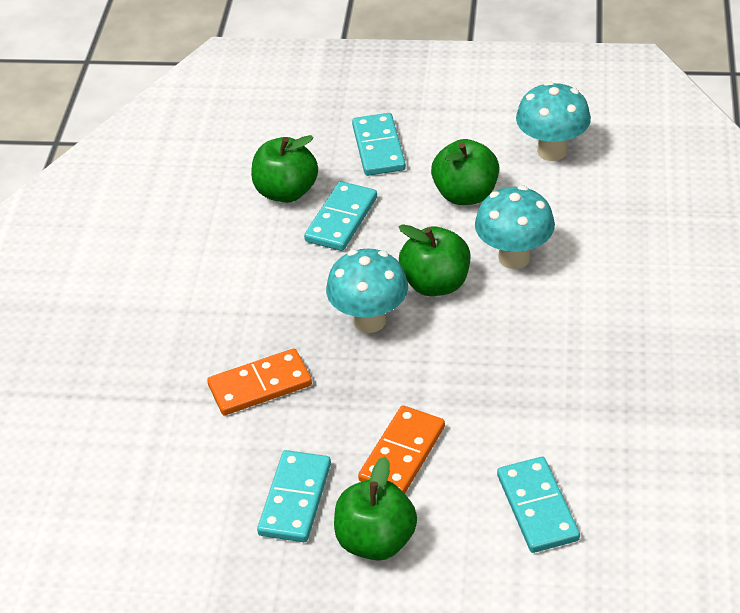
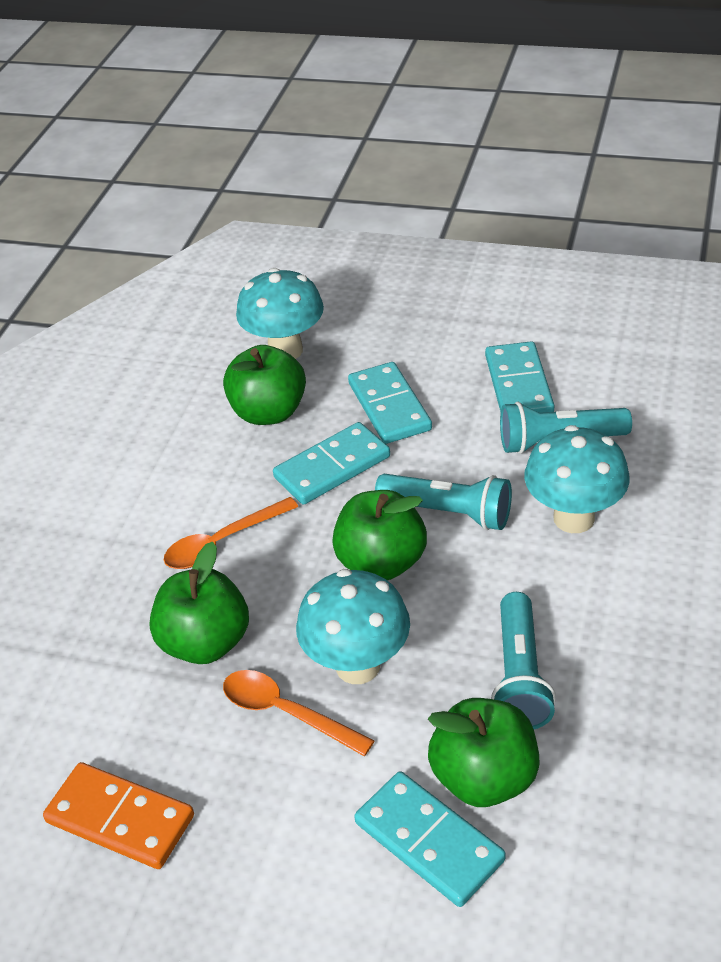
orange domino: [207,348,312,416] [358,405,445,494] = 2 -> [43,762,194,869] = 1
orange spoon: none = 0 -> [164,497,298,569] [223,670,375,756] = 2
turquoise flashlight: none = 0 -> [375,474,512,530] [491,592,556,729] [500,402,632,454] = 3

